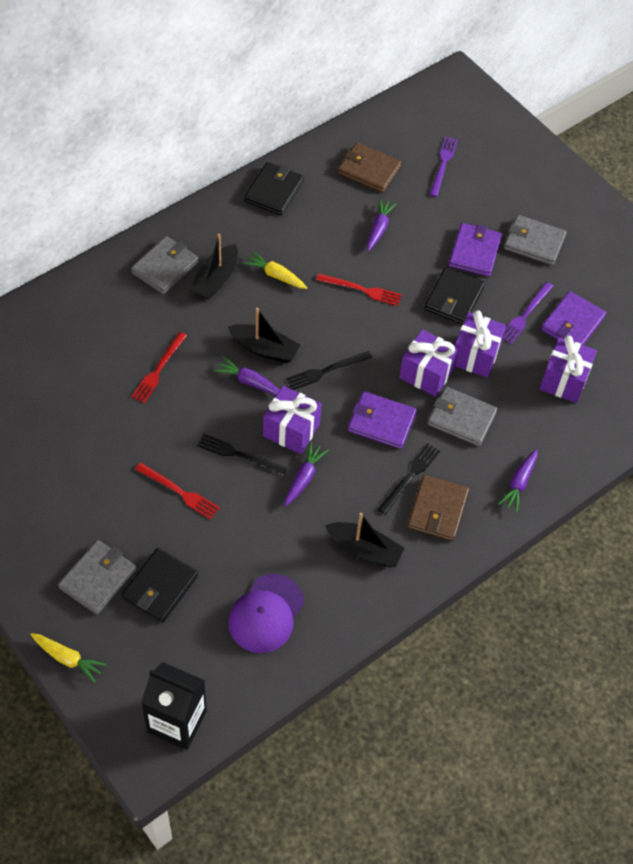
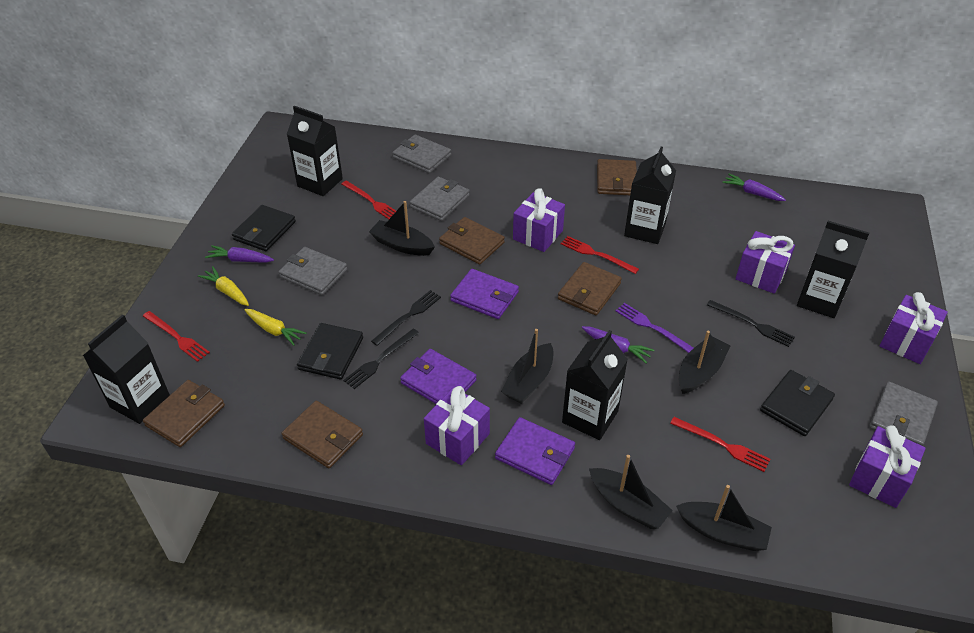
black boat: [189,234,238,300] [228,308,300,363] [325,513,405,567] = 3 -> [369,201,435,256] [501,329,554,404] [589,455,673,529] [676,485,772,551] [679,331,730,394] = 5
black carton: [141,662,207,750] = 1 -> [83,314,170,424] [287,106,343,196] [562,330,628,440] [624,147,676,244] [797,221,869,318] = 5
brown wallet: [338,142,401,193] [408,475,469,541] = 2 -> [143,380,225,447] [282,401,363,468] [439,217,505,265] [558,262,622,315] [597,159,637,195] = 5
purple cap: [228,574,304,653] = 1 -> none = 0
purple carrot: [214,357,280,395] [285,442,329,506] [367,198,397,251] [498,449,538,513] = 4 -> [205,245,274,263] [582,326,655,364] [722,174,786,201] = 3
purple fork: [429,136,458,197] [503,282,553,344] = 2 -> [616,303,694,353] = 1
purple gift: [263,386,322,454] [399,329,459,397] [455,310,506,377] [539,336,597,403] = 4 -> [424,386,490,465] [513,188,565,252] [736,231,795,294] [849,425,926,508] [880,292,948,364] = 5
red fork: [131,332,187,403] [135,463,220,520] [316,274,402,306] = 3 -> [143,311,210,362] [342,180,396,219] [561,236,639,274] [670,417,770,472] = 4

